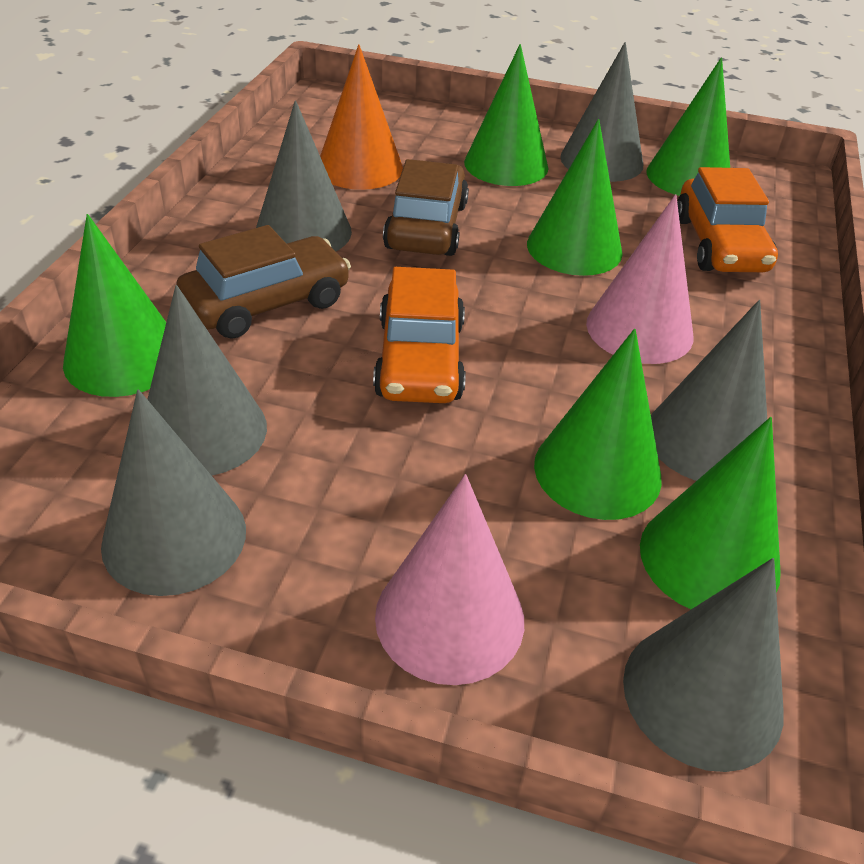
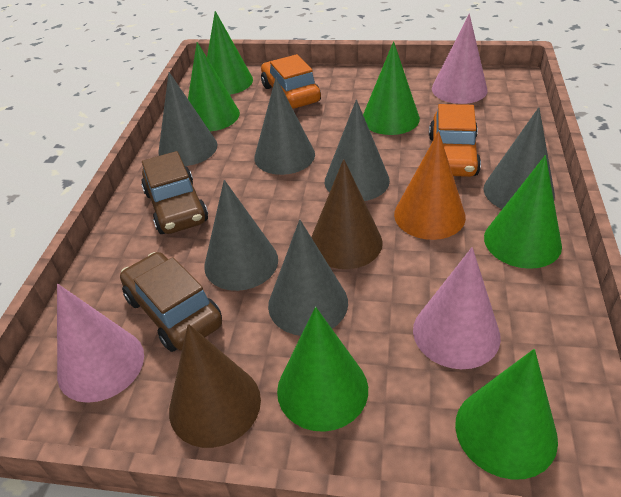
brown cone: none = 0 -> [169,324,261,448] [311,159,383,269] = 2
pink cone: [375,474,524,685] [586,194,693,364] = 2 -> [57,284,144,403] [413,247,501,369] [432,14,488,104] = 3

